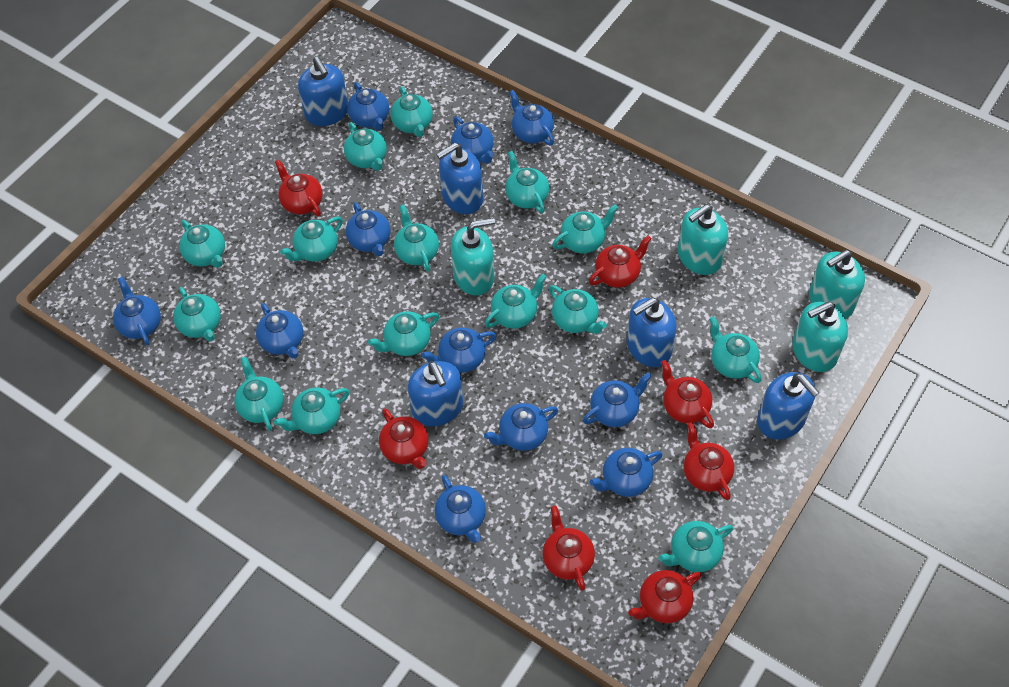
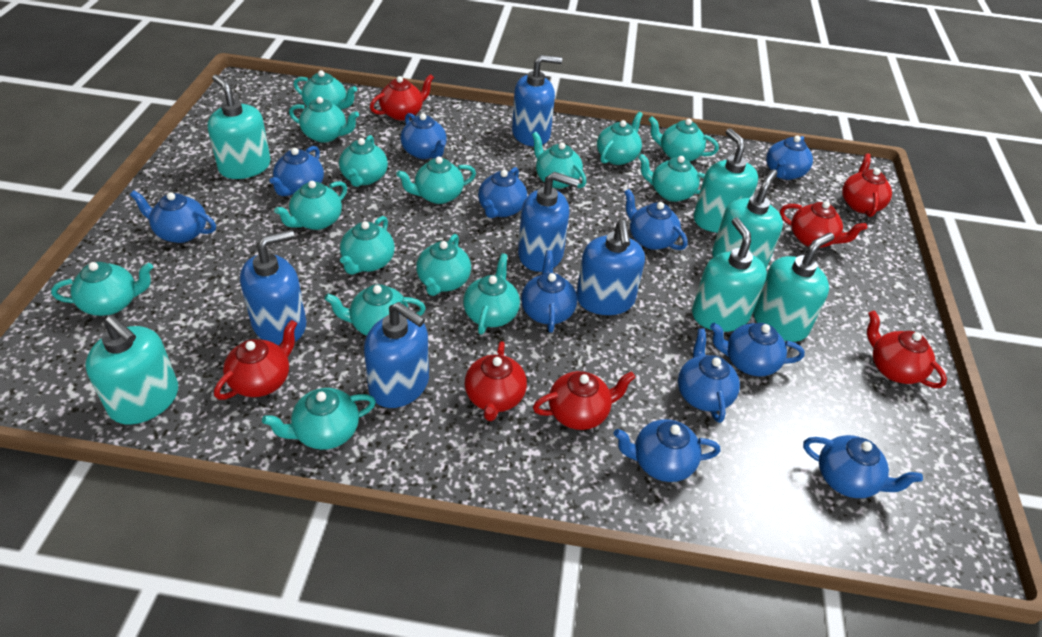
turquoise soap dispenser: [451,218,495,296] [678,204,728,275] [792,302,848,372] [809,250,865,319] = 4 -> [85,315,178,425] [207,75,271,179] [692,217,767,332] [694,128,758,233] [712,169,783,269] [753,233,834,342] = 6

